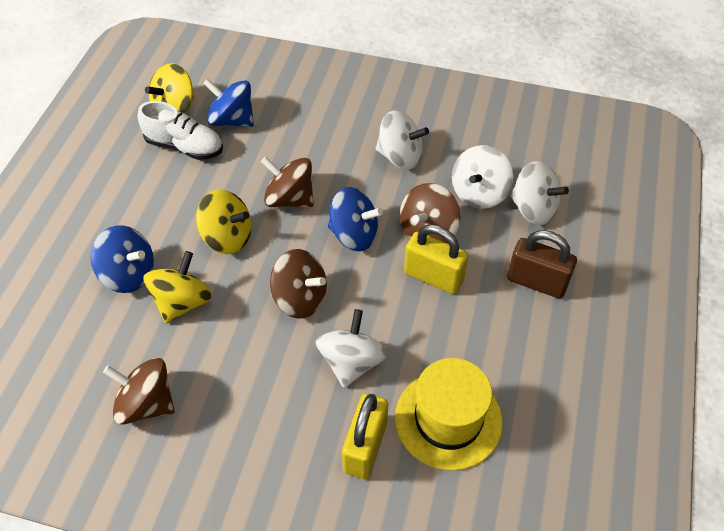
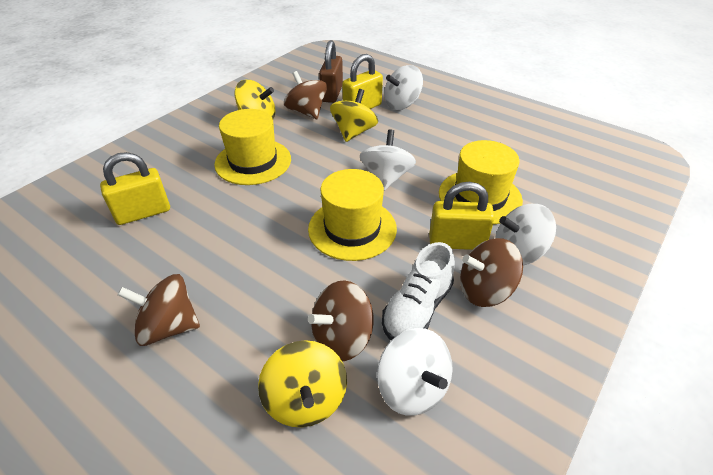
blue spinning top: [91,225,154,293] [203,79,254,127] [328,187,383,251] = 3 -> none = 0
yellow hat: [395,358,503,471] = 1 -> [214,109,291,185] [308,169,397,261] [439,140,523,224] = 3
yellow padlock: [342,393,388,479] [404,224,469,294] = 2 -> [100,152,170,225] [342,54,383,109] [429,182,495,250] = 3

